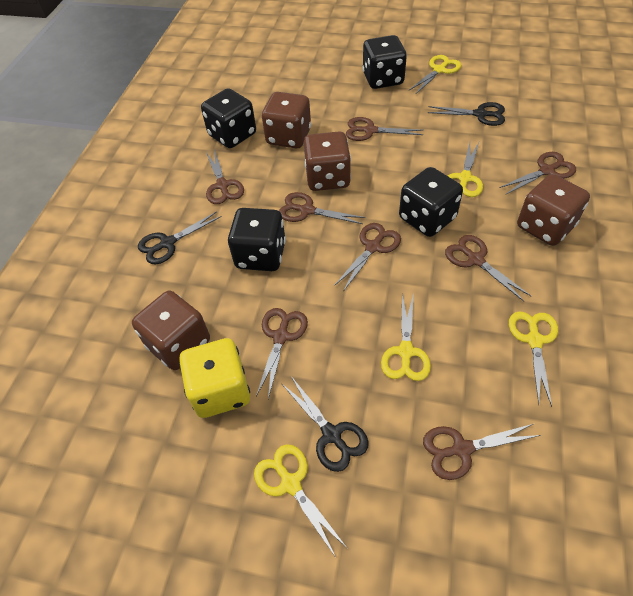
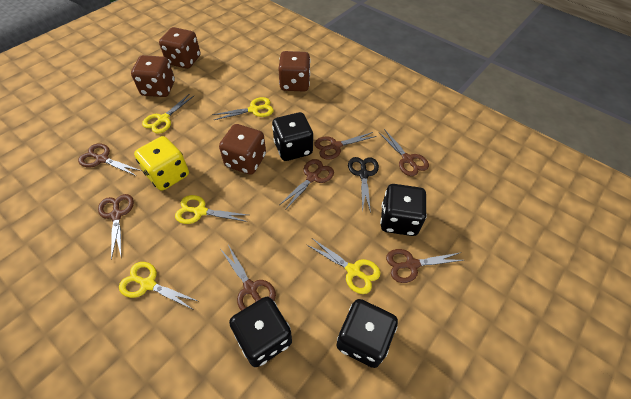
black scissors: [138,211,222,264] [281,376,369,472] [428,102,505,126] = 3 -> [348,157,379,213] = 1
brown scissors: [206,149,244,204] [256,308,308,399] [279,192,365,224] [334,223,401,290] [346,117,423,141] [423,423,541,480] [445,235,531,301] [499,152,576,195] = 8 -> [78,144,142,176] [98,194,134,260] [221,245,276,311] [279,159,334,209] [314,132,377,160] [378,129,429,176] [386,249,464,283] = 7

